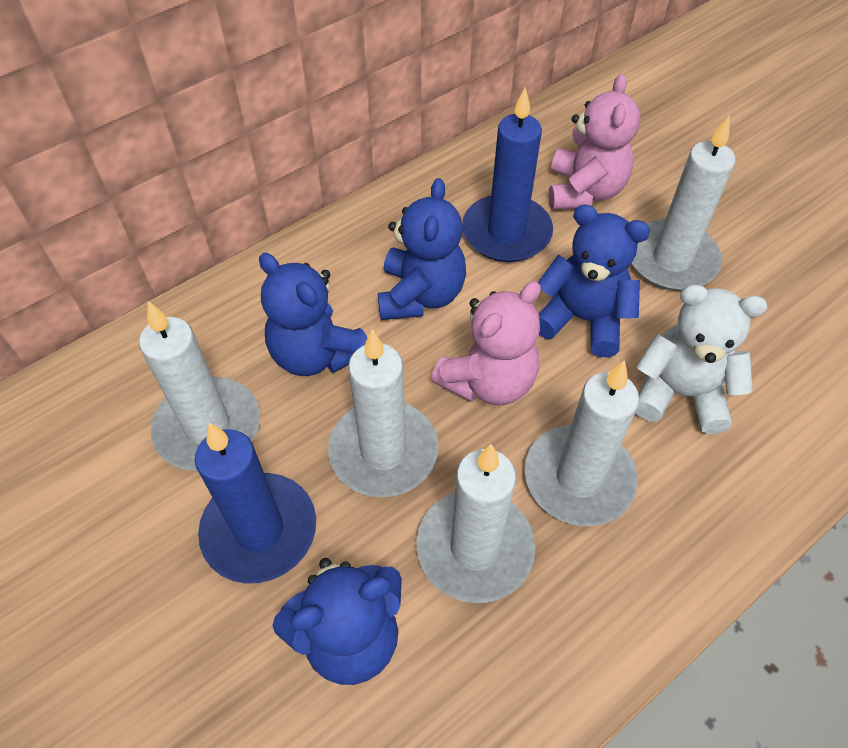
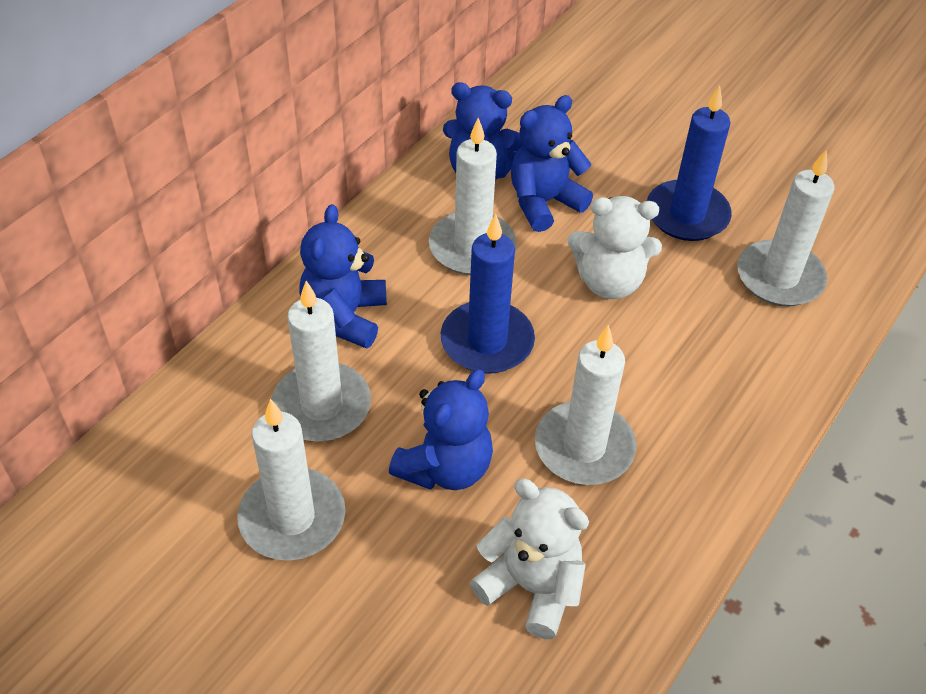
pink teddy bear: [431,281,541,405] [548,74,640,210] = 2 -> none = 0
white teddy bear: [635,284,767,434] = 1 -> [470,479,589,639] [568,196,662,299] = 2

